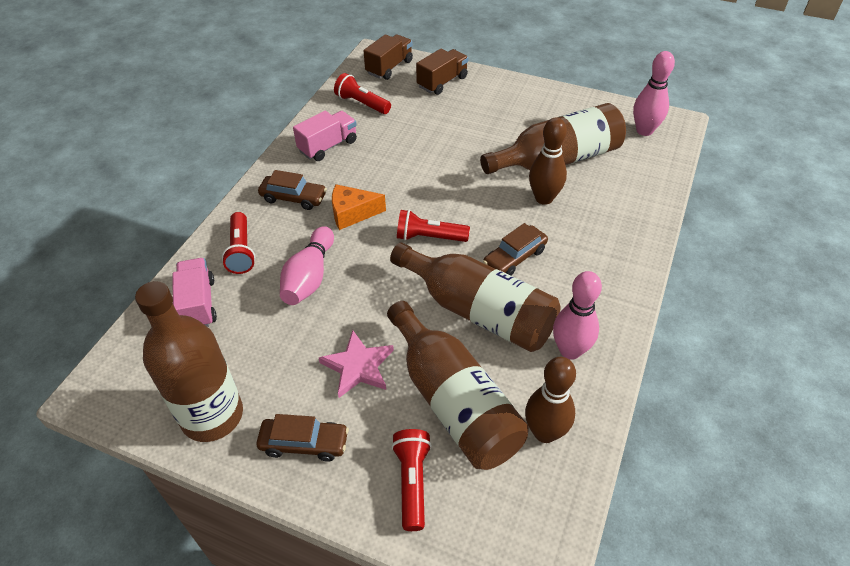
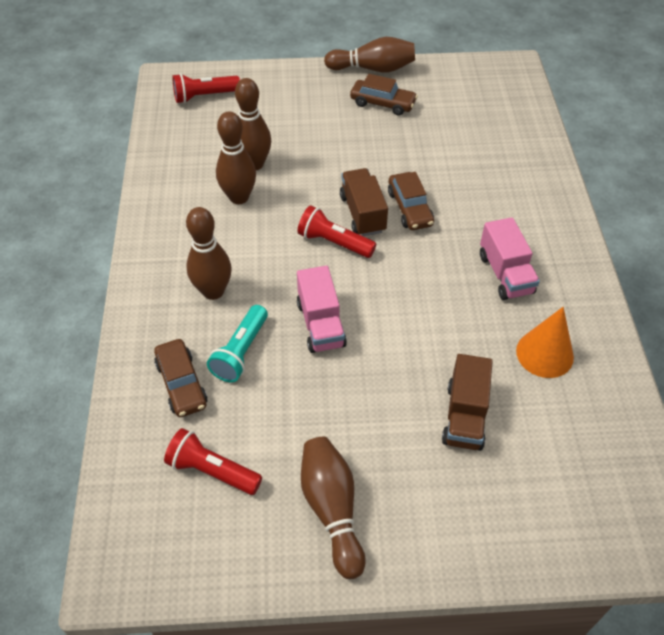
brown bottle: [135,281,243,442] [387,301,529,470] [390,243,561,352] [480,103,626,174] = 4 -> none = 0
brown bowling pin: [525,357,576,443] [529,117,567,205] = 2 -> [186,207,232,300] [216,111,256,204] [235,78,271,170] [301,437,366,579] [324,37,415,73] = 5
orange cheese: [332,184,386,230] = 1 -> none = 0
orange cone: none = 0 -> [516,307,574,378] = 1
pink bowling pin: [280,226,334,305] [553,271,602,360] [633,51,675,136] = 3 -> none = 0
pink star: [319,330,394,398] = 1 -> none = 0
red flashlight: [222,212,255,274] [334,73,391,114] [391,429,432,531] [397,210,470,242] = 4 -> [164,428,262,495] [172,73,240,103] [297,206,376,258] = 3
turquoise flashlight: none = 0 -> [207,305,268,382] = 1

